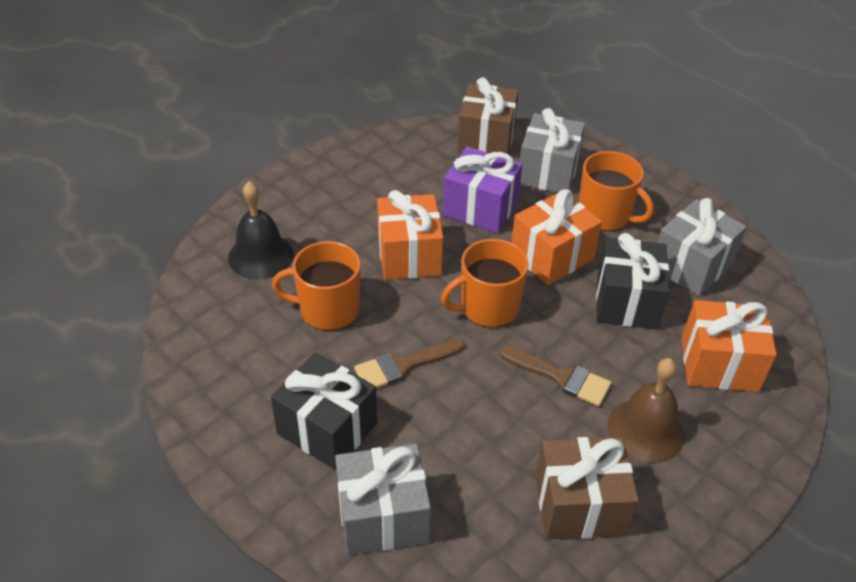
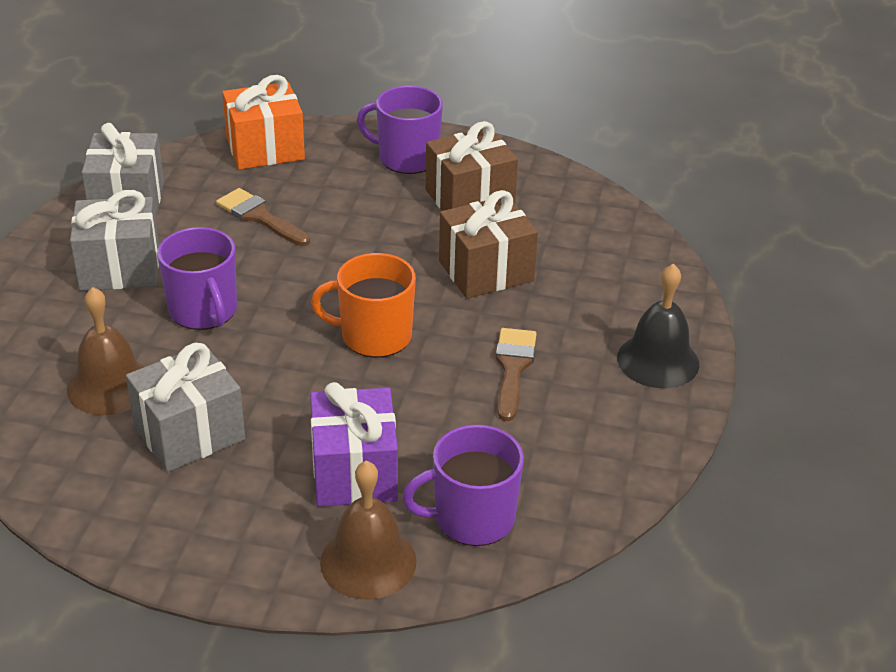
black gift: [271,352,377,470] [596,233,669,329] = 2 -> none = 0
brown bell: [608,358,685,463] = 1 -> [67,287,145,415] [320,461,417,600] = 2
orange gift: [377,190,443,280] [511,189,602,285] [682,300,777,392] = 3 -> [222,75,305,170] = 1
orange mug: [272,241,361,331] [441,239,529,328] [579,151,654,231] = 3 -> [311,253,416,358] = 1
purple mug: none = 0 -> [157,227,237,330] [357,86,443,174] [402,425,524,546] = 3

